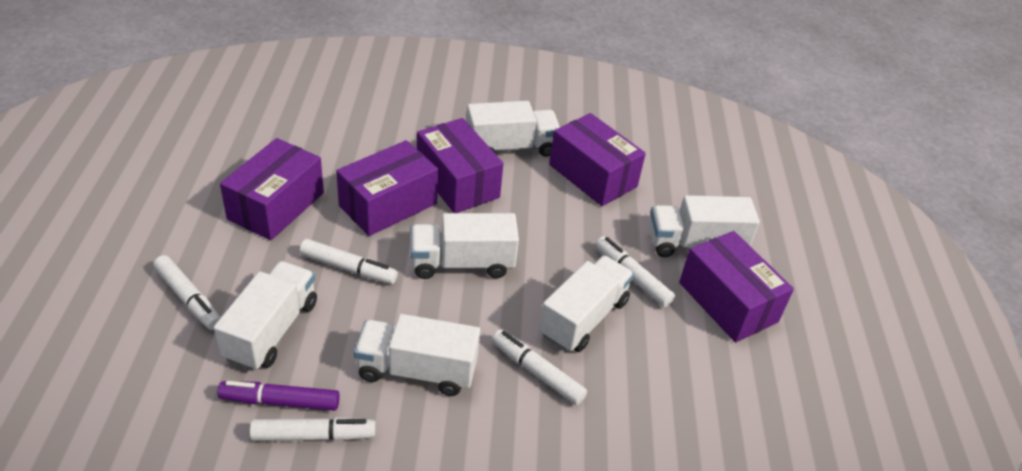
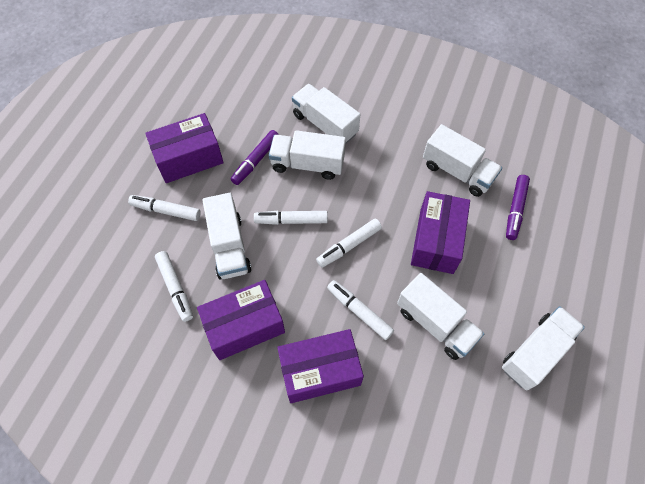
purple box: [220,138,324,240] [336,140,438,236] [417,118,503,213] [549,113,646,206] [679,231,794,342] = 5 -> [145,113,224,183] [197,280,285,360] [277,329,364,403] [411,191,470,274] = 4
purple marker: [217,381,340,411] = 1 -> [231,130,279,185] [506,175,530,240] = 2

